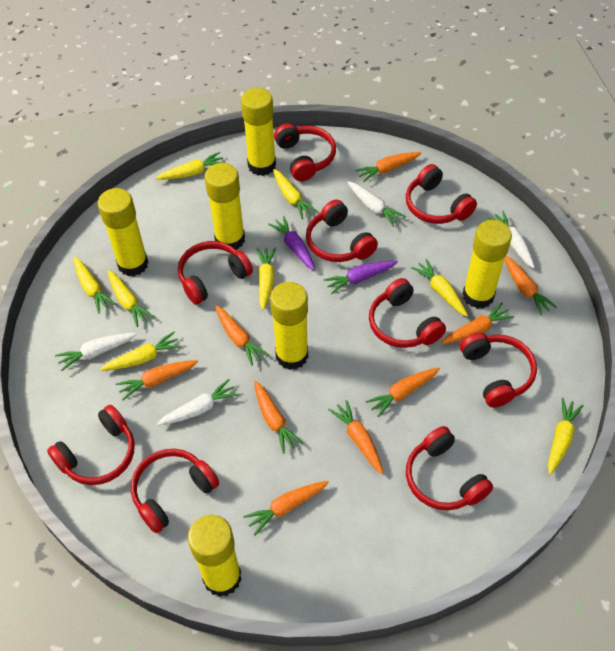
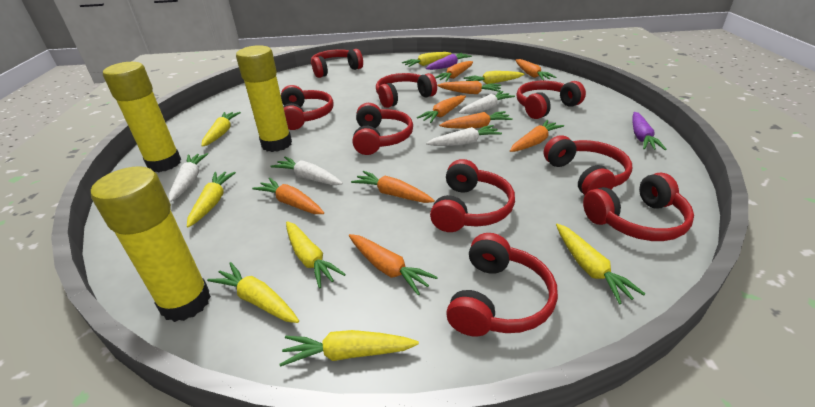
yellow glue stick: [98,188,148,276] [188,515,241,597] [204,163,245,250] [241,88,276,176] [270,282,308,370] [463,220,512,309] = 6 -> [91,166,211,322] [103,62,181,172] [236,45,292,152] = 3

